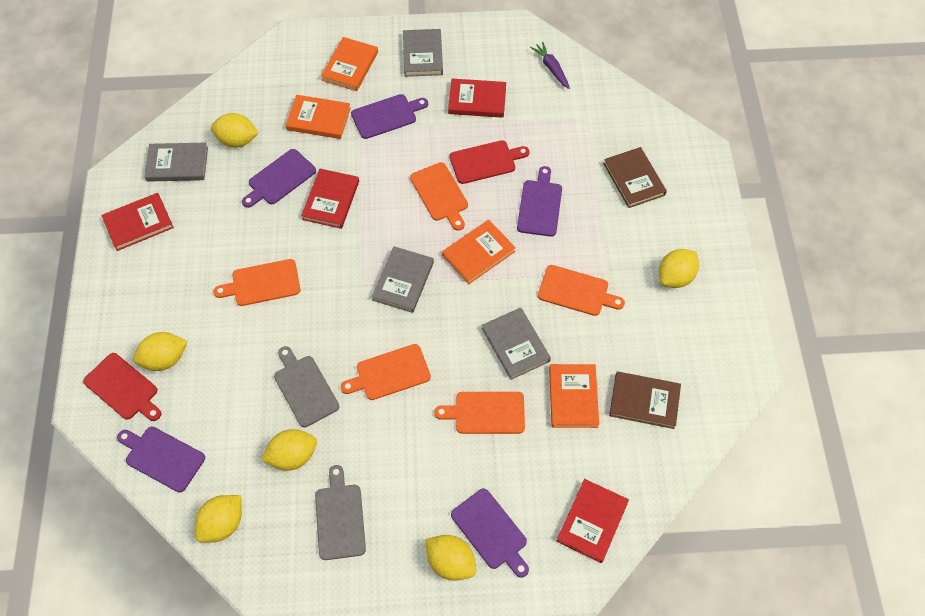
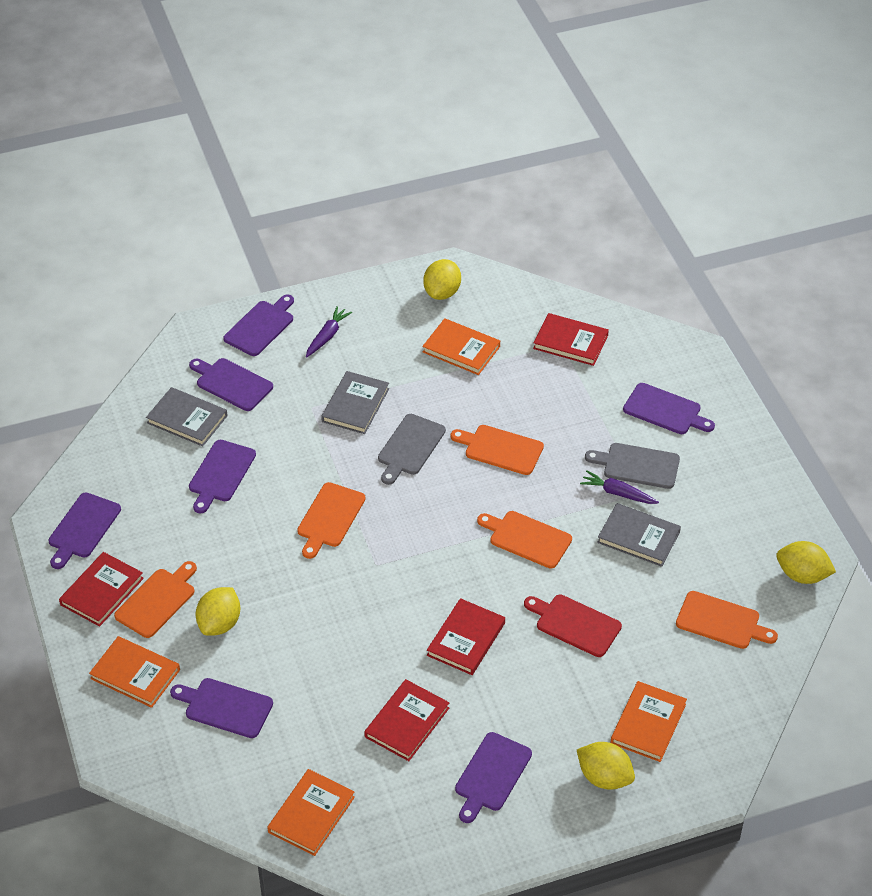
brown book: [603,147,667,208] [609,371,681,429] = 2 -> none = 0
grey book: [144,143,208,182] [372,246,434,313] [403,29,443,77] [482,307,551,380] = 4 -> [146,387,228,447] [321,371,389,434] [597,503,681,567] = 3
purple carrot: [530,42,570,89] = 1 -> [306,306,352,358] [580,470,659,504] = 2
purple cutting board: [117,426,205,492] [242,149,316,208] [351,94,428,139] [451,489,529,578] [517,166,562,237] = 5 -> [48,493,121,569] [170,678,273,738] [189,358,273,411] [189,440,256,514] [223,295,294,356] [455,732,532,823] [623,383,715,434] = 7
red cutting board: [83,353,161,421] [450,140,529,184] = 2 -> [524,595,622,657] = 1
yellow lemon: [133,332,188,371] [195,495,242,543] [211,113,259,147] [261,429,317,471] [425,535,476,581] [659,249,699,288] = 6 -> [196,587,240,636] [423,259,461,300] [577,742,635,790] [776,541,836,584] = 4

